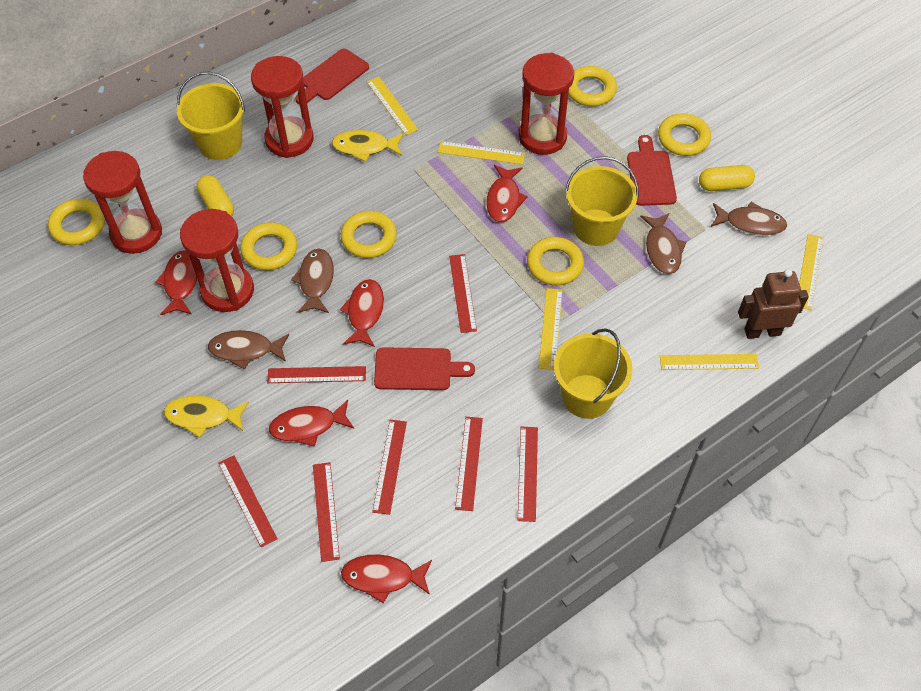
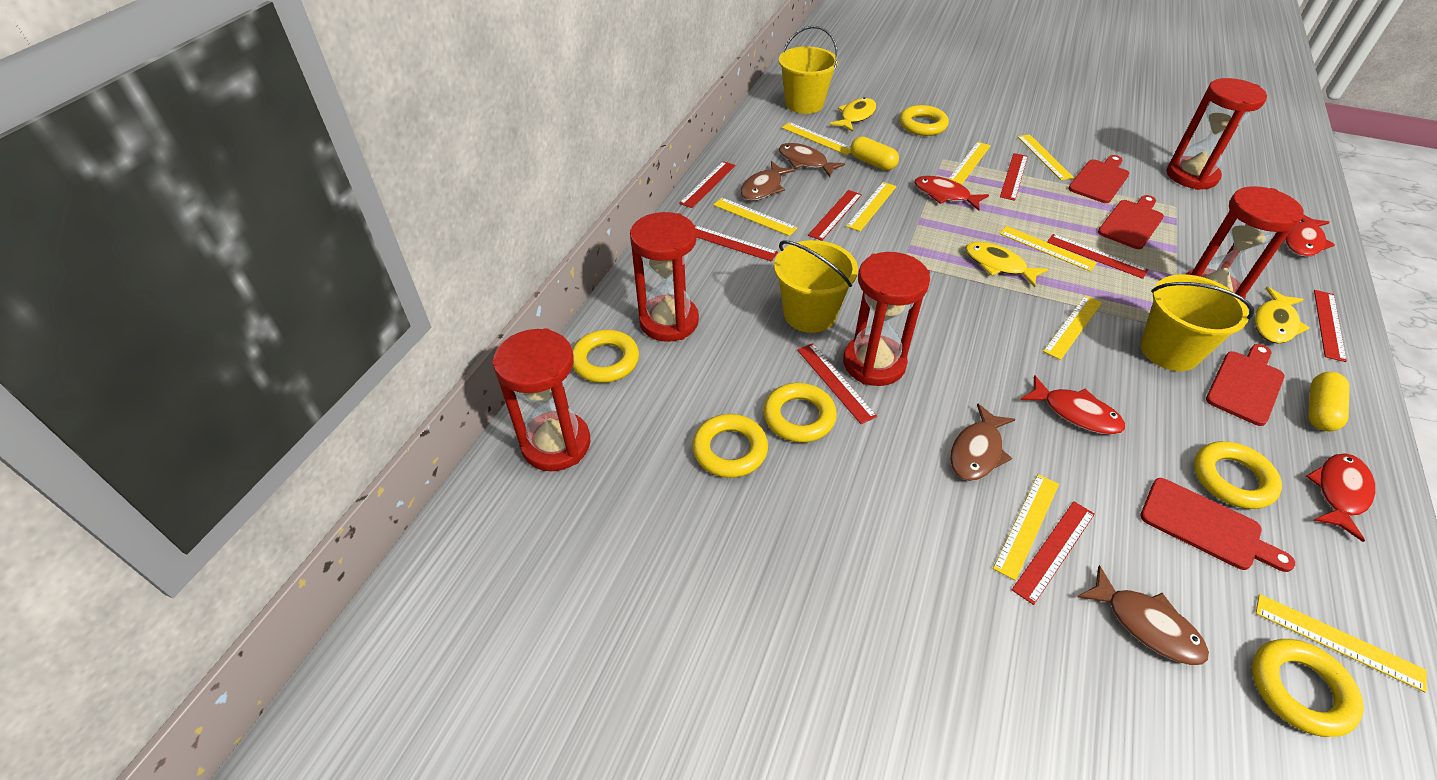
brown robot: [738,269,809,339] = 1 -> none = 0
red cutting board: [295,49,369,105] [374,347,475,390] [627,135,677,206] = 3 -> [1068,155,1129,203] [1098,195,1164,249] [1140,478,1295,572] [1206,344,1285,426] = 4
red fish: [155,250,197,315] [269,400,354,447] [340,279,384,347] [341,554,432,604] [486,165,528,222] = 5 -> [914,176,989,211] [1020,375,1125,435] [1285,215,1335,257] [1306,453,1375,542] = 4
red hourglass: [83,151,162,254] [180,209,254,312] [251,56,314,158] [519,53,574,155] = 4 -> [493,328,590,471] [630,212,699,342] [843,252,930,386] [1167,78,1267,190] [1185,186,1304,299] = 5
red ruler: [218,455,278,547] [267,366,366,383] [313,462,340,562] [372,420,407,515] [449,254,477,333] [455,417,483,511] [518,427,538,522] = 7 -> [679,161,736,208] [694,225,778,261] [797,343,877,424] [808,190,862,241] [1000,153,1028,201] [1012,501,1095,605] [1047,234,1148,279] [1314,290,1347,362] = 8
yellow fish: [164,396,249,438] [332,130,403,162] = 2 -> [830,97,876,132] [965,242,1048,287] [1255,287,1310,344] = 3
yellow ruler: [367,77,418,135] [438,141,525,164] [539,288,562,370] [660,354,759,370] [799,234,824,310] = 5 -> [713,198,798,236] [782,122,851,155] [846,182,897,231] [949,142,991,185] [993,474,1059,581] [999,226,1097,271] [1017,134,1074,180] [1043,295,1102,360] [1256,594,1427,693] = 9

